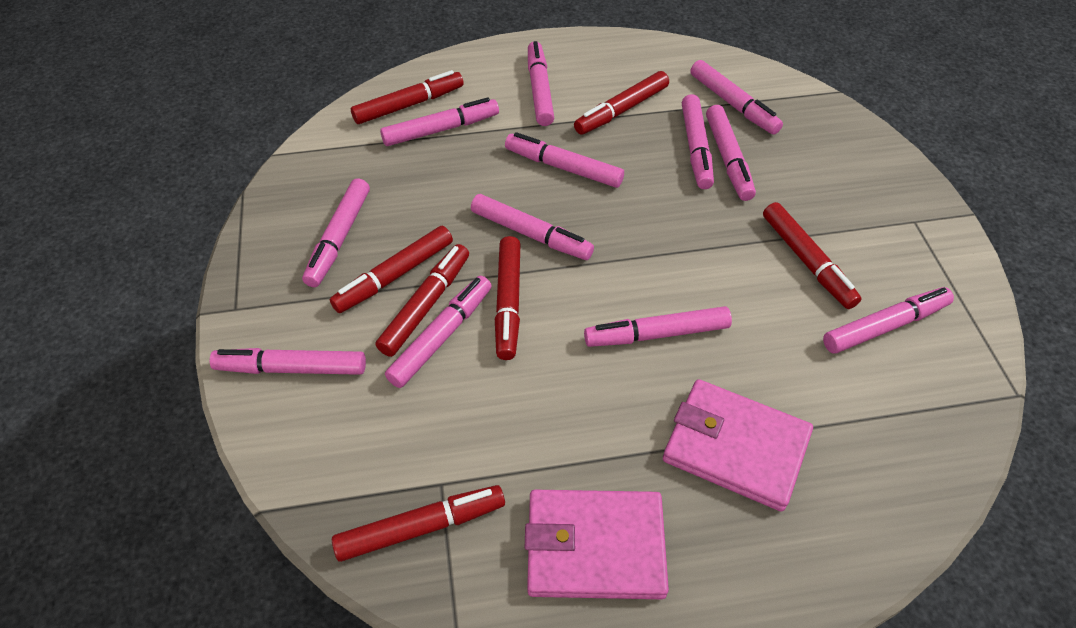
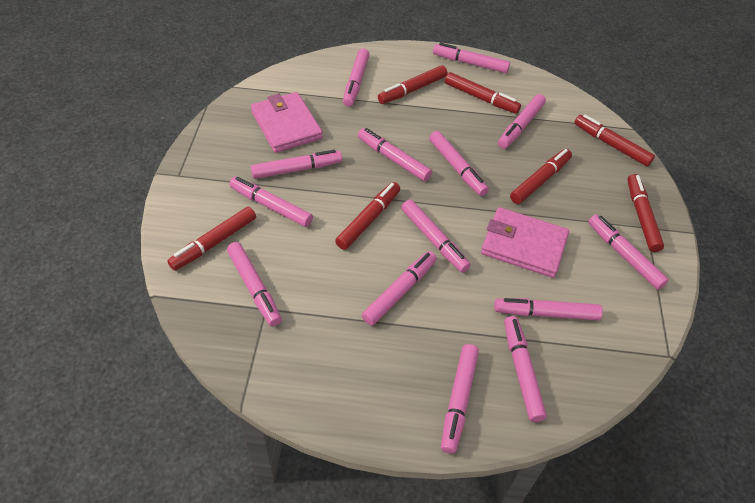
pink marker: [210,348,366,375] [302,178,370,287] [380,97,499,146] [385,276,492,388] [471,194,594,260] [505,132,624,188] [528,41,554,126] [584,306,732,347] [682,94,714,189] [690,60,783,135] [706,105,756,201] [823,287,954,354] = 12 -> [227,242,282,326] [229,177,313,227] [251,149,342,179] [343,49,370,107] [358,128,432,182] [362,251,437,325] [401,200,471,273] [429,131,489,196] [433,43,510,73] [441,344,479,454] [494,298,603,320] [498,94,546,149] [504,316,547,422] [588,214,669,290] = 14

